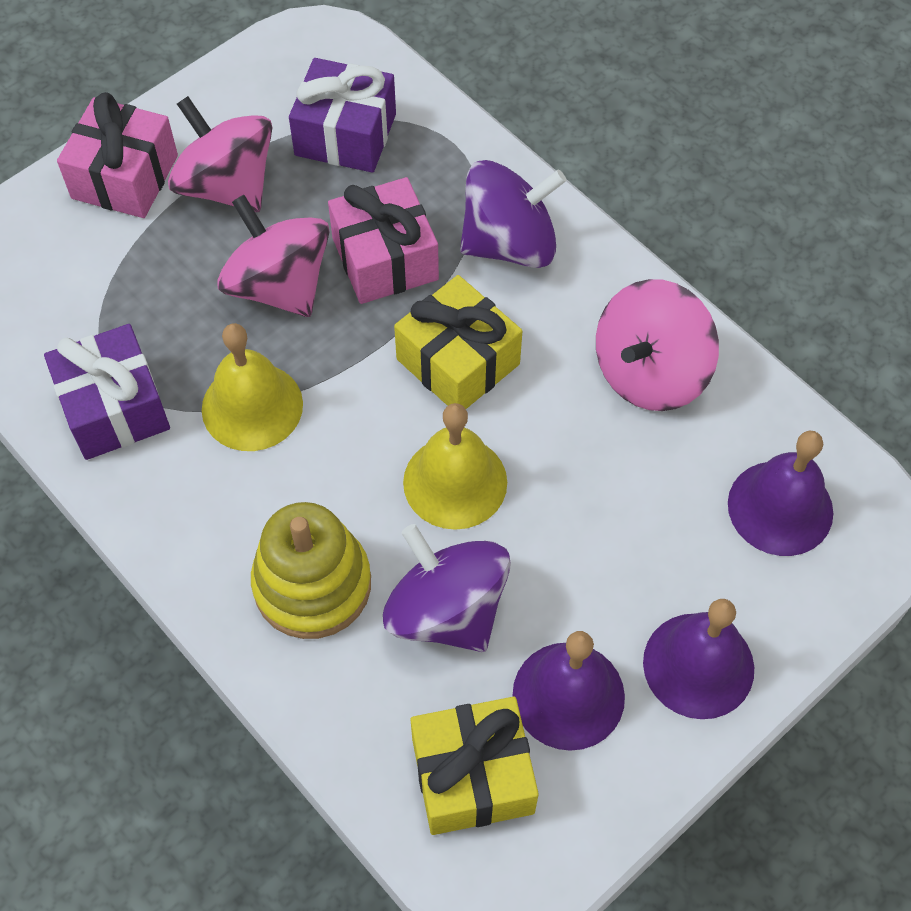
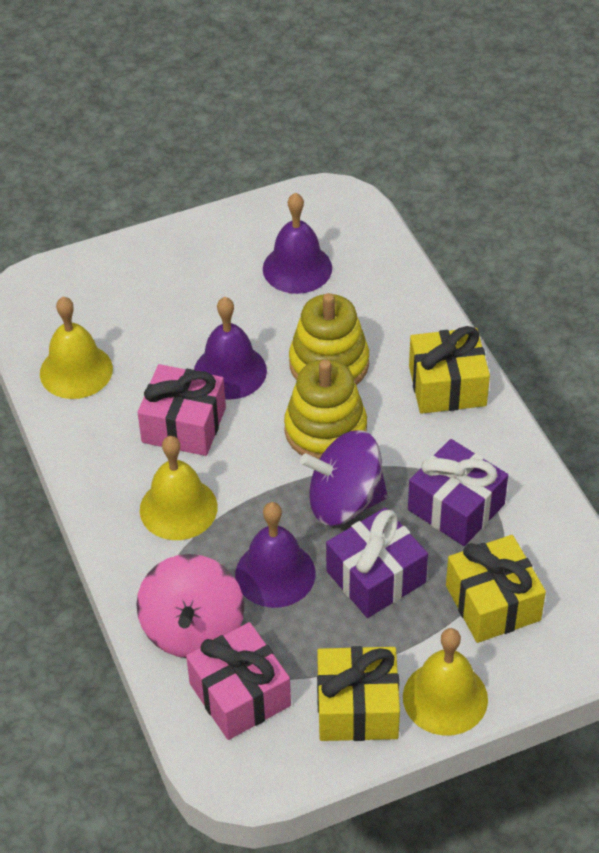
pink spinning top: [168,96,272,212] [217,195,329,317] [596,279,719,411] = 3 -> [136,554,244,658] = 1
purple spinning top: [383,524,510,652] [460,160,566,268] = 2 -> [300,430,388,526] = 1
yellow bell: [202,323,303,451] [403,403,507,530] = 2 -> [40,297,113,399] [140,436,218,540] [403,628,488,736] = 3
yellow gift: [394,275,522,409] [410,697,539,835] = 2 -> [317,646,400,741] [409,326,490,414] [446,535,546,643] = 3
yellow stacking toy: [251,502,371,639] = 1 -> [284,359,367,459] [289,293,369,385] = 2

